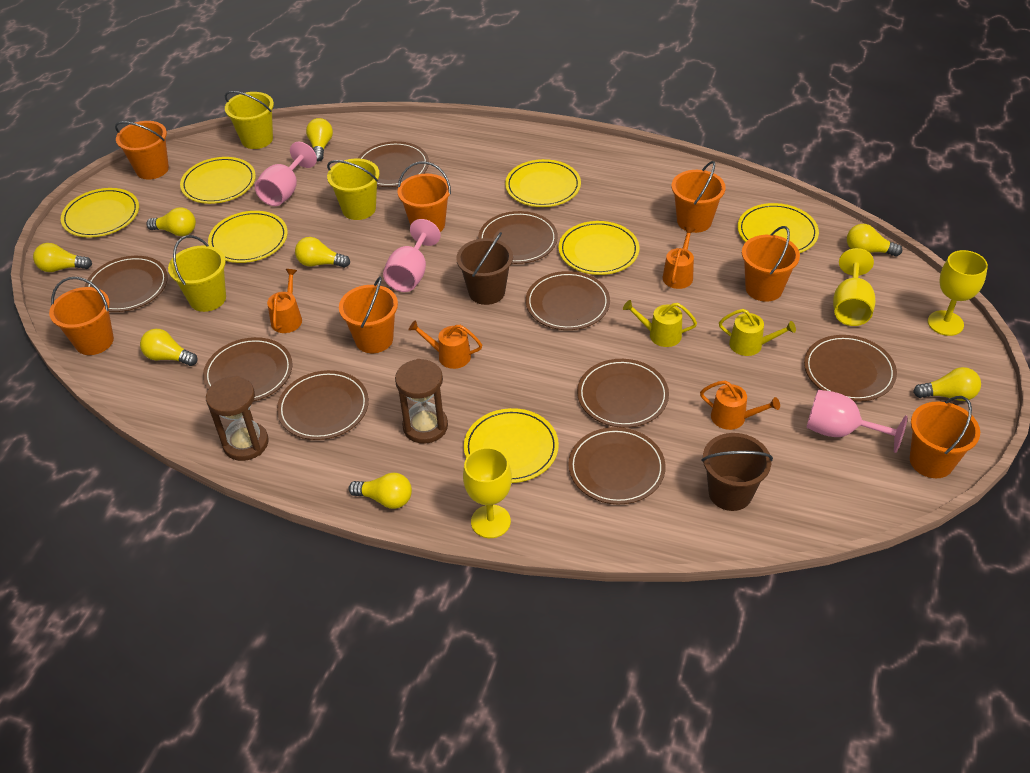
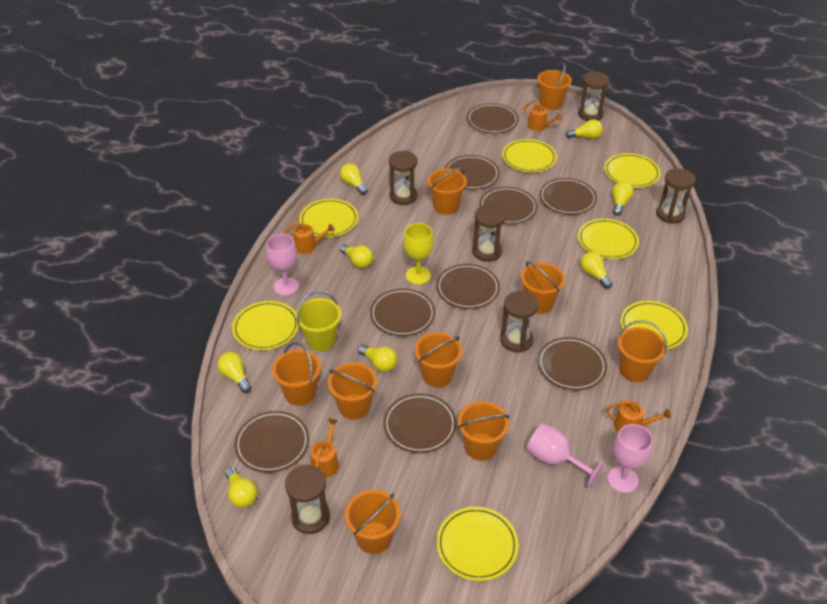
brown bucket: [456,232,513,305] [701,433,773,511] = 2 -> none = 0
brown hourglass: [206,376,269,461] [395,359,448,444] = 2 -> [285,465,330,534] [389,151,418,205] [472,205,506,262] [500,291,538,352] [578,72,610,121] [656,168,695,224] = 6
orange bucket: [49,277,114,355] [115,121,169,180] [339,277,398,353] [398,161,451,232] [671,161,726,233] [742,226,800,302] [910,396,980,478] = 7 -> [272,342,321,406] [328,363,377,420] [345,490,401,554] [415,332,462,388] [428,168,467,215] [458,402,509,461] [521,261,565,314] [537,62,572,110] [618,320,667,382] = 9
yellow bucket: [168,235,226,312] [225,91,274,149] [327,159,380,220] = 3 -> [295,291,341,351] = 1
yellow goblet: [463,447,512,538] [833,248,875,326] [928,250,988,336] = 3 -> [403,223,434,285] = 1
yellow watering can: [623,300,697,347] [719,309,796,356] = 2 -> none = 0

